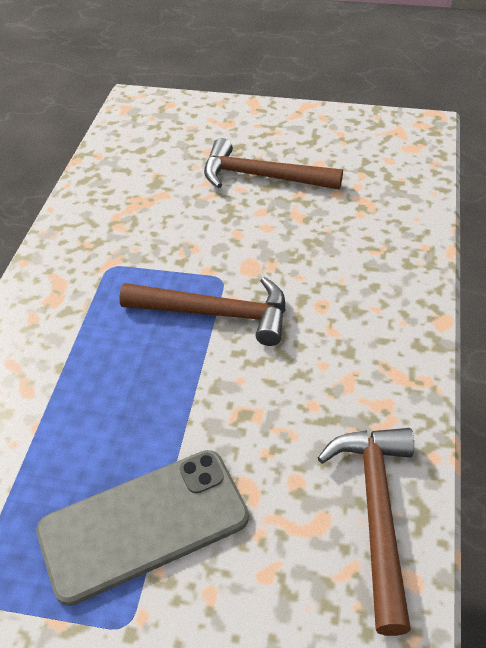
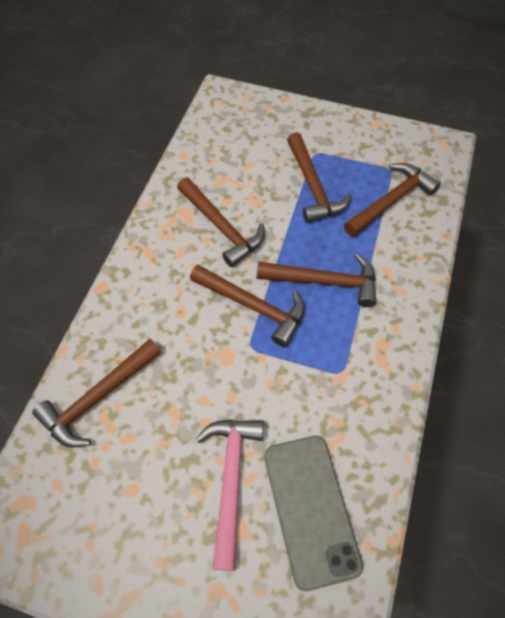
brown hammer: [119,277,286,346] [204,138,343,190] [318,428,414,636] = 3 -> [32,339,162,448] [177,177,265,267] [190,265,305,347] [257,253,376,307] [287,132,352,223] [344,163,441,237] = 6
pink hammer: none = 0 -> [196,419,264,571] = 1

